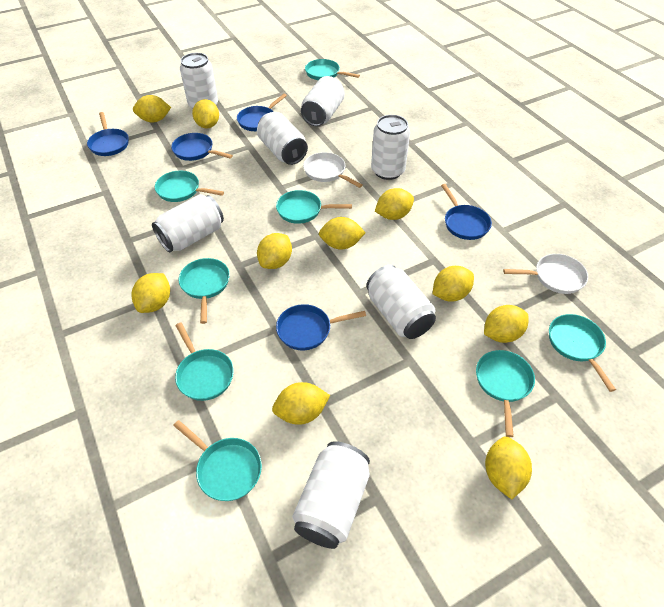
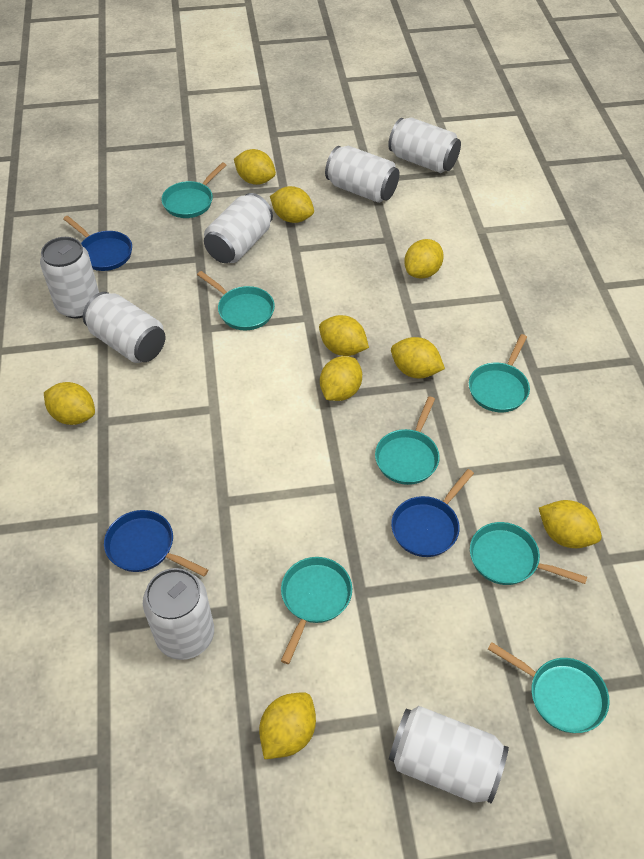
blue pan: [87,112,129,156] [171,133,233,161] [237,94,287,131] [276,304,366,351] [441,184,492,240] = 5 -> [63,216,132,271] [104,510,208,577] [391,469,474,557] = 3
turquoise pan: [155,171,224,202] [173,420,262,501] [175,323,234,401] [178,258,230,324] [276,190,352,224] [305,59,360,80] [476,350,535,437] [549,314,616,392] = 8 -> [161,162,226,218] [197,271,275,330] [281,557,352,664] [375,396,440,485] [469,334,530,412] [470,522,587,585] [488,642,609,733] = 7
white pan: [303,152,362,188] [503,254,588,294] = 2 -> none = 0
yellow lemon: [132,273,170,313] [133,95,171,123] [192,99,219,128] [257,233,292,269] [272,382,330,425] [319,217,366,250] [375,188,414,220] [433,266,474,302] [484,305,529,343] [485,436,532,499] = 10 -> [44,382,95,425] [234,149,276,185] [259,692,316,759] [270,186,314,223] [319,315,369,356] [320,356,362,401] [391,337,445,378] [404,239,444,279] [539,500,602,548] = 9

